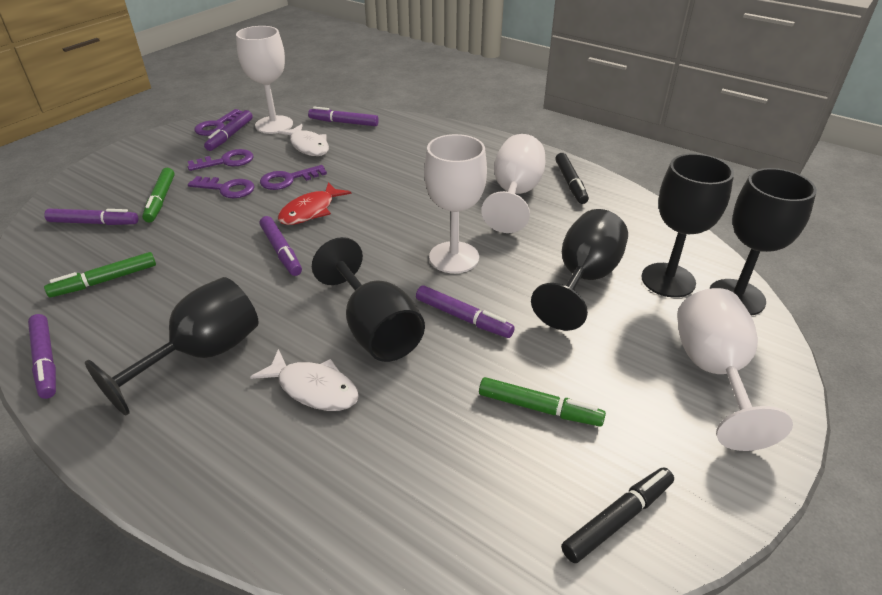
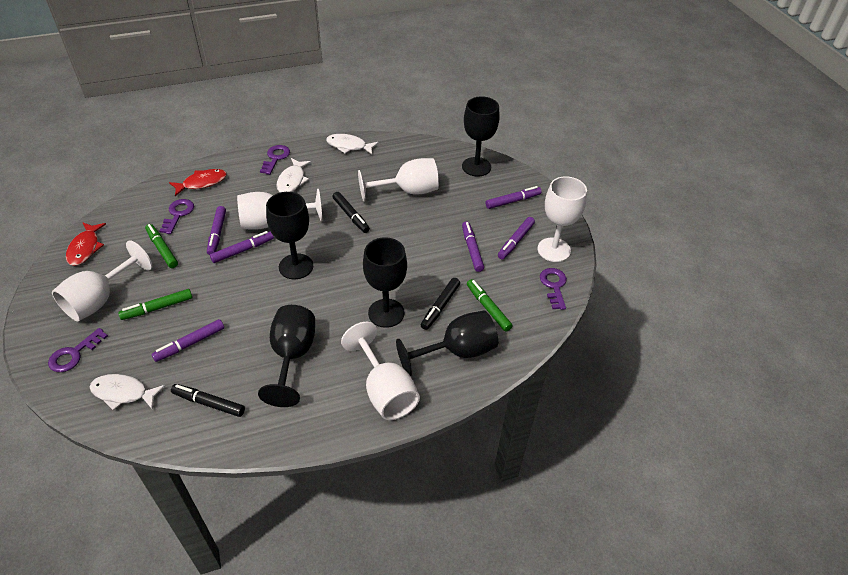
black marker: [555,153,589,204] [561,467,674,563] = 2 -> [171,384,245,417] [332,192,370,233] [421,278,460,330] = 3
red fish: [278,182,351,225] = 1 -> [66,223,106,266] [169,169,227,196] = 2
white fish: [250,349,359,411] [278,124,329,156] = 2 -> [89,374,165,410] [276,158,311,193] [326,134,379,154] = 3
white goblet: [236,26,293,134] [424,134,487,273] [481,134,545,233] [677,288,793,451] = 4 -> [52,240,153,322] [237,189,322,230] [341,322,420,420] [358,158,439,202] [538,176,587,262] = 5

